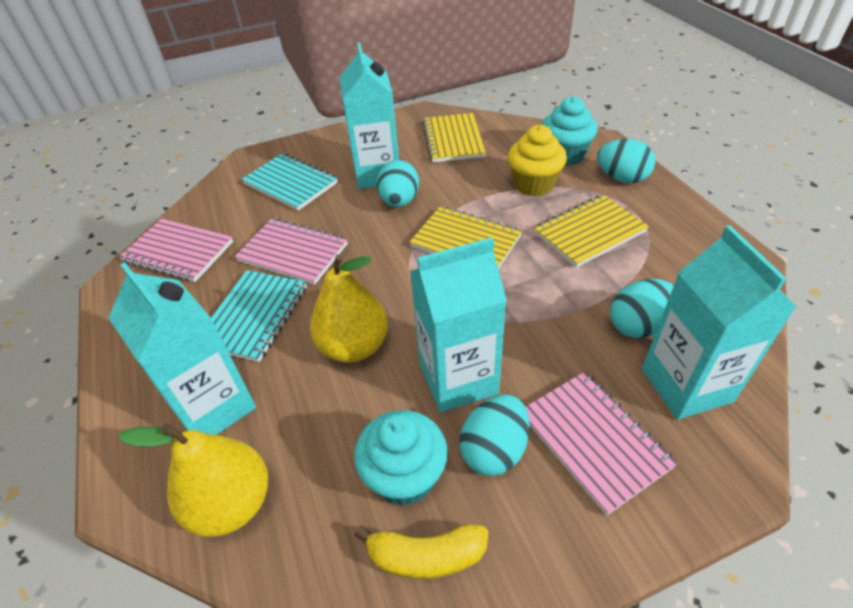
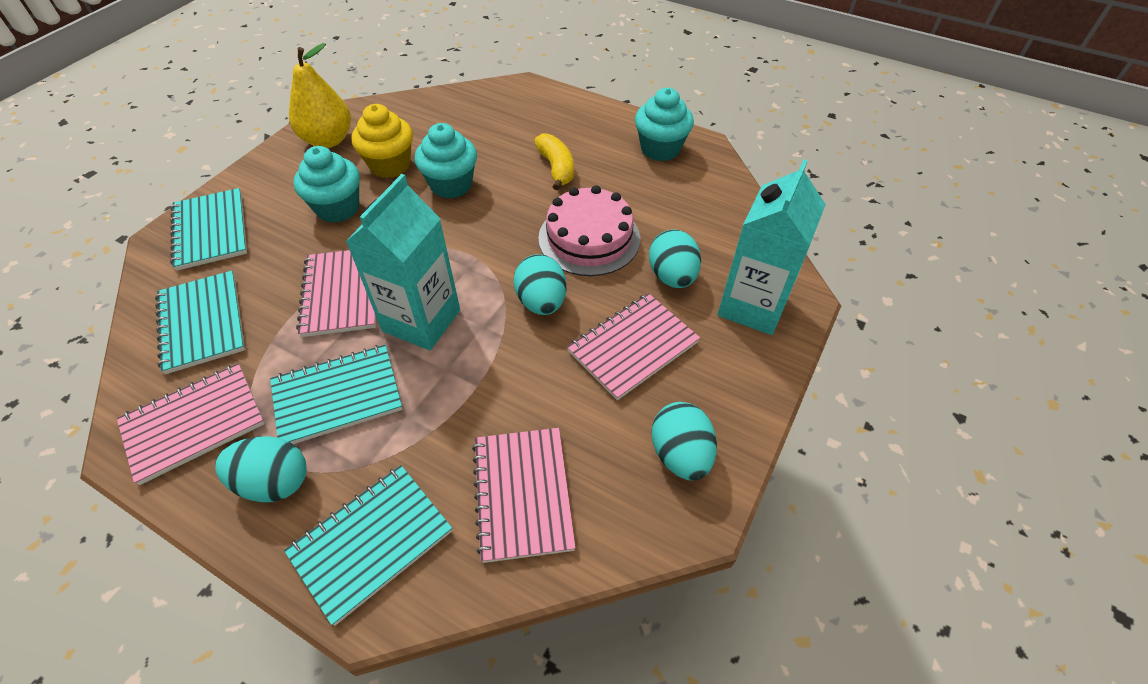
pink cake: none = 0 -> [538,185,640,276] = 1
pink notebook: [119,219,233,282] [235,218,348,285] [526,372,678,516] = 3 -> [117,363,265,485] [296,250,376,337] [472,428,576,563] [567,293,700,400] = 4
turquoise carton: [108,262,256,435] [340,42,399,189] [410,238,507,413] [642,225,796,420] = 4 -> [346,174,460,350] [718,160,826,335] = 2
turquoise cupcake: [354,410,448,506] [542,96,598,166] = 2 -> [293,146,360,223] [415,123,477,199] [635,88,694,161] = 3
turquoise notebook: [211,270,307,362] [242,153,338,211] = 2 -> [155,271,245,374] [170,188,247,271] [270,345,402,444] [284,465,452,626] = 4
yellow notebook: [410,206,522,269] [422,113,486,163] [534,195,649,268] = 3 -> none = 0
yellow pear: [118,423,268,537] [310,254,388,362] = 2 -> [289,43,351,148] = 1

